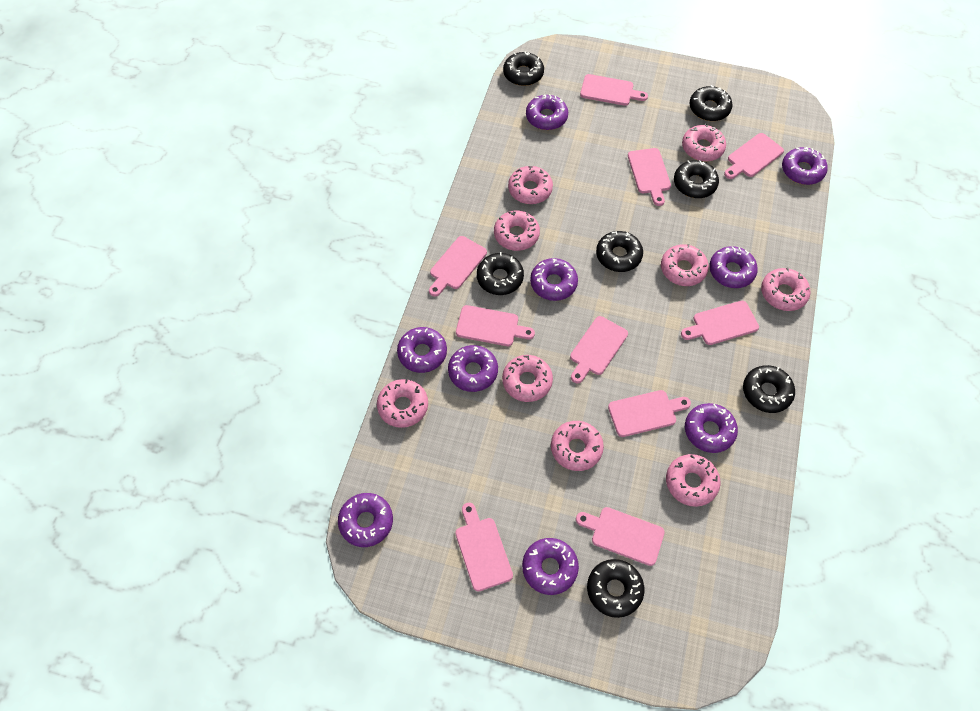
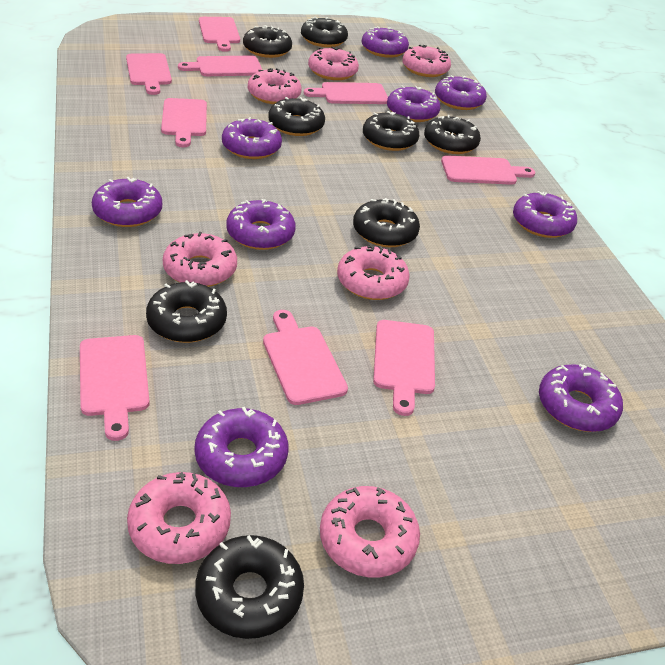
black donut: [477,252,524,295] [503,51,544,86] [587,559,644,618] [596,231,643,272] [674,160,719,198] [689,85,733,121] [743,365,795,413] = 7 -> [146,280,227,343] [195,535,304,639] [243,25,292,58] [268,97,325,136] [301,17,348,47] [353,198,420,247] [363,111,419,151] [424,115,481,154] = 8
pink cutting board: [429,236,487,297] [455,503,513,592] [456,305,535,346] [570,316,628,383] [576,507,665,566] [580,74,648,106] [608,390,691,437] [628,148,671,206] [681,301,759,345] [724,133,784,179] = 10 -> [80,335,150,441] [126,53,172,95] [161,98,207,147] [178,56,262,76] [199,17,240,52] [263,310,348,405] [304,82,388,104] [373,320,435,416] [441,155,535,185] = 9
pink donut: [377,379,428,428] [494,210,540,251] [502,355,553,402] [508,166,553,204] [551,421,604,471] [661,244,709,286] [666,454,721,507] [682,124,726,161] [761,267,811,311] = 9 -> [127,472,231,564] [163,232,237,287] [248,68,302,104] [308,47,359,80] [320,486,420,577] [337,245,410,300] [402,45,451,77] = 7

